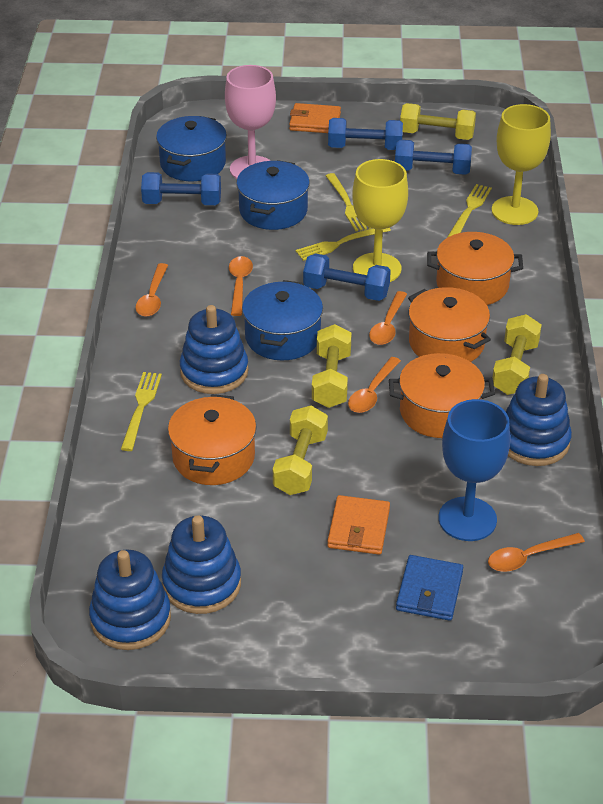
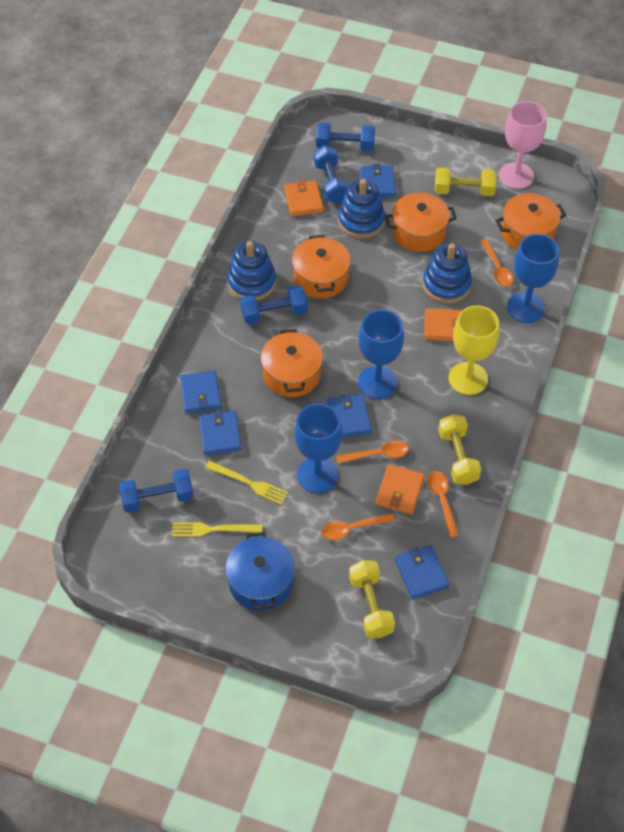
blue goblet: [438,399,510,541] = 1 -> [294,403,342,493] [358,309,404,399] [507,234,559,323] = 3
blue pot: [156,116,227,181] [236,160,310,230] [242,280,323,360] = 3 -> [225,532,295,611] = 1
blue stacking toy: [89,550,171,650] [162,515,241,614] [180,305,248,394] [506,374,572,466] = 4 -> [227,241,276,300] [338,179,385,238] [423,243,472,303] = 3
blue wallet: [396,555,463,621] = 1 -> [180,370,222,414] [199,410,241,455] [327,394,372,438] [360,164,396,198] [395,545,449,599] = 5
orange spoon: [135,263,168,317] [229,256,253,316] [348,357,401,413] [369,291,407,345] [488,533,585,572] = 5 -> [321,513,395,540] [336,441,409,464] [427,471,459,538] [480,239,513,286] = 4
orange wallet: [289,103,341,133] [327,495,390,555] = 2 -> [284,180,323,217] [376,464,425,514] [424,308,462,341] = 3
yellow dumbbell: [273,405,328,495] [312,324,352,408] [400,103,476,140] [492,314,542,395] = 4 -> [349,560,395,638] [435,168,497,196] [438,414,481,485] = 3
yellow fork: [121,372,162,451] [296,228,391,261] [326,173,371,231] [447,184,492,238] = 4 -> [172,522,262,537] [205,461,288,504] = 2
yellow goblet: [352,159,408,282] [492,104,551,225] = 2 -> [448,305,499,395] = 1

